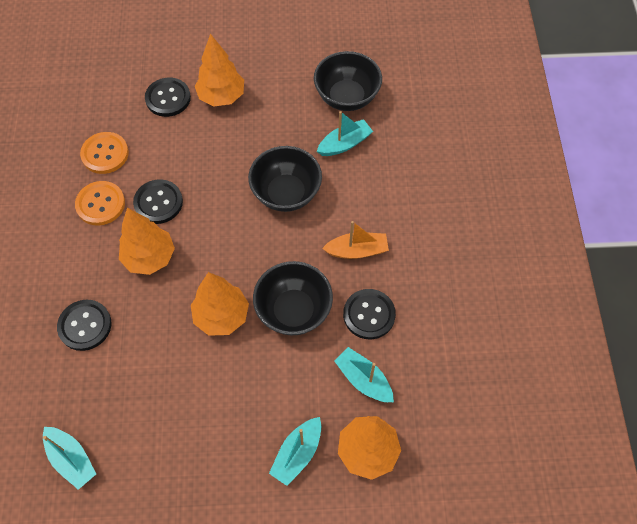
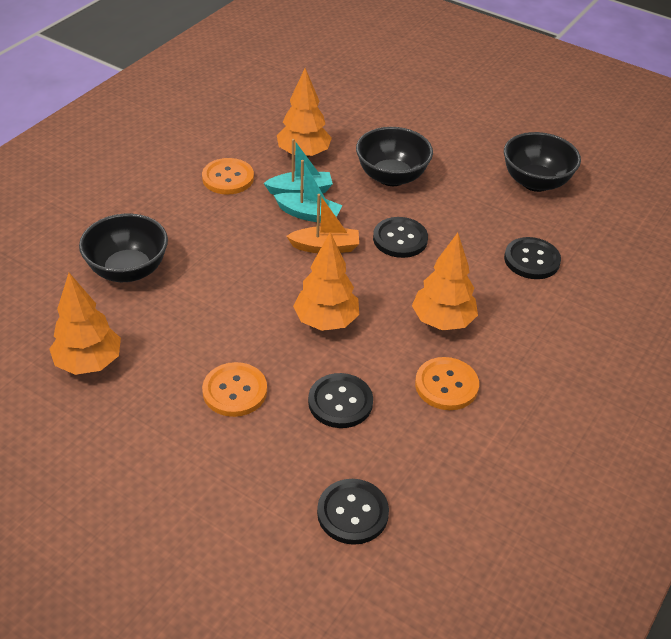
orange button: [75,181,125,226] [80,132,129,174] = 2 -> [202,158,254,194] [202,362,267,417] [415,357,479,410] = 3
turquoise boat: [43,427,96,490] [269,417,321,486] [317,111,373,156] [334,347,394,402] = 4 -> [264,139,333,195] [274,160,343,223] = 2

